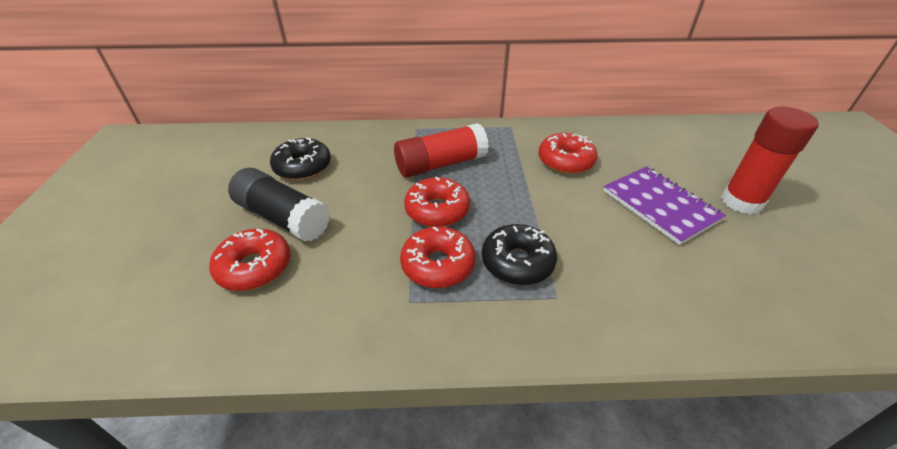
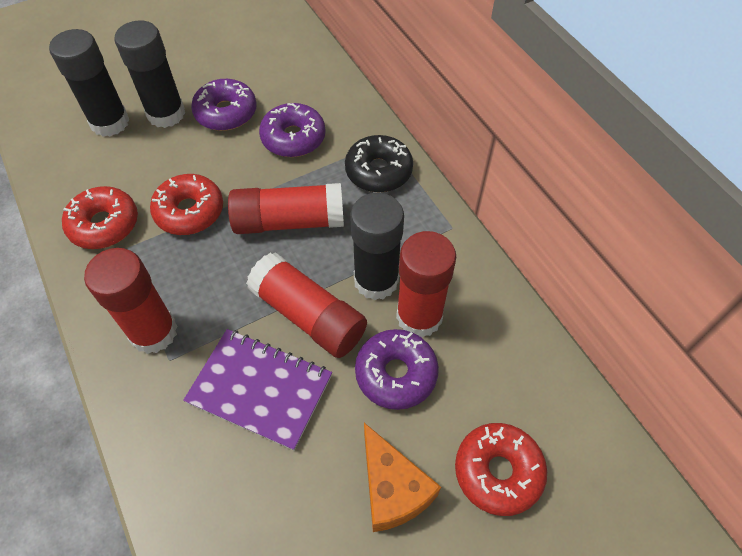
black donut: [270,137,331,180] [482,224,557,285] = 2 -> [345,135,413,192] = 1
black glue stick: [228,168,330,242] = 1 -> [49,29,129,136] [115,20,185,128] [350,193,404,300] = 3
orange cheese: none = 0 -> [364,423,441,532] = 1
purple donut: none = 0 -> [191,79,257,131] [259,103,326,157] [355,329,439,410] = 3
red donut: [209,228,291,291] [400,226,476,288] [404,177,470,227] [538,133,598,174] = 4 -> [62,186,138,249] [150,174,223,235] [455,423,547,516] = 3
red glue stick: [394,123,489,177] [721,107,819,215] = 2 -> [84,248,177,354] [228,183,344,234] [246,252,367,358] [396,231,456,338] = 4

